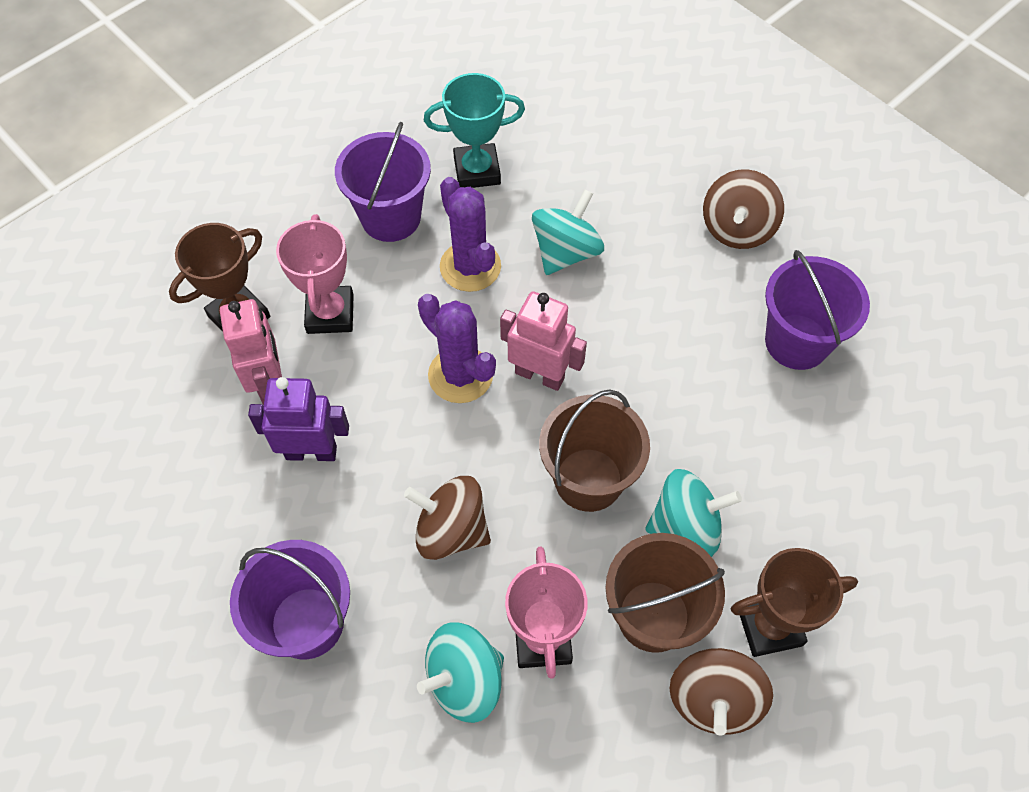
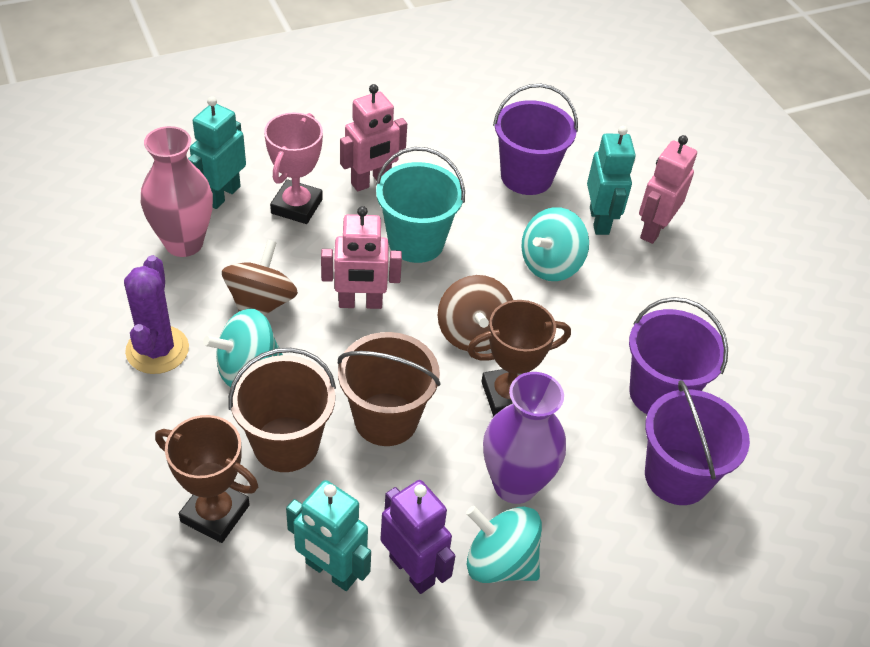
brown spinning top: [404,476,491,560] [669,648,773,736] [703,169,784,249] = 3 -> [222,240,298,316] [438,275,513,352] = 2
pink robot: [220,299,282,405] [500,291,587,391] = 2 -> [321,206,402,309] [340,84,407,191] [639,135,697,244] = 3
pink trophy: [276,214,354,334] [505,547,587,679] = 2 -> [264,113,323,224] = 1
pink vase: none = 0 -> [141,126,213,257] = 1
purple cactus: [418,294,496,403] [440,177,501,292] = 2 -> [124,255,189,374] = 1
purple vase: none = 0 -> [483,372,566,504] = 1
turquoise bucket: none = 0 -> [376,147,465,263] = 1
turquoise robot: none = 0 -> [188,96,246,209] [286,480,371,591] [587,126,636,235] = 3
turquoise trophy: [424,73,525,188] = 1 -> none = 0

